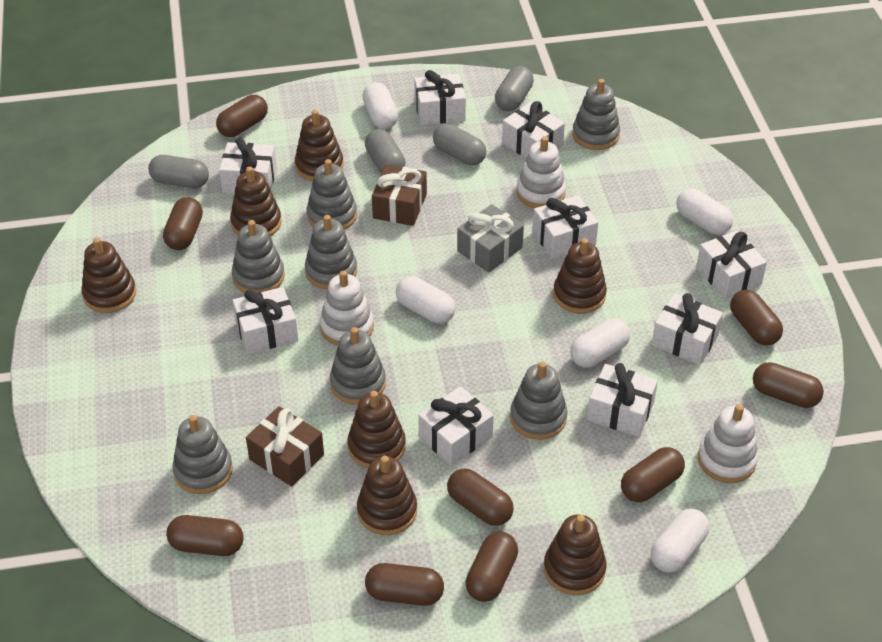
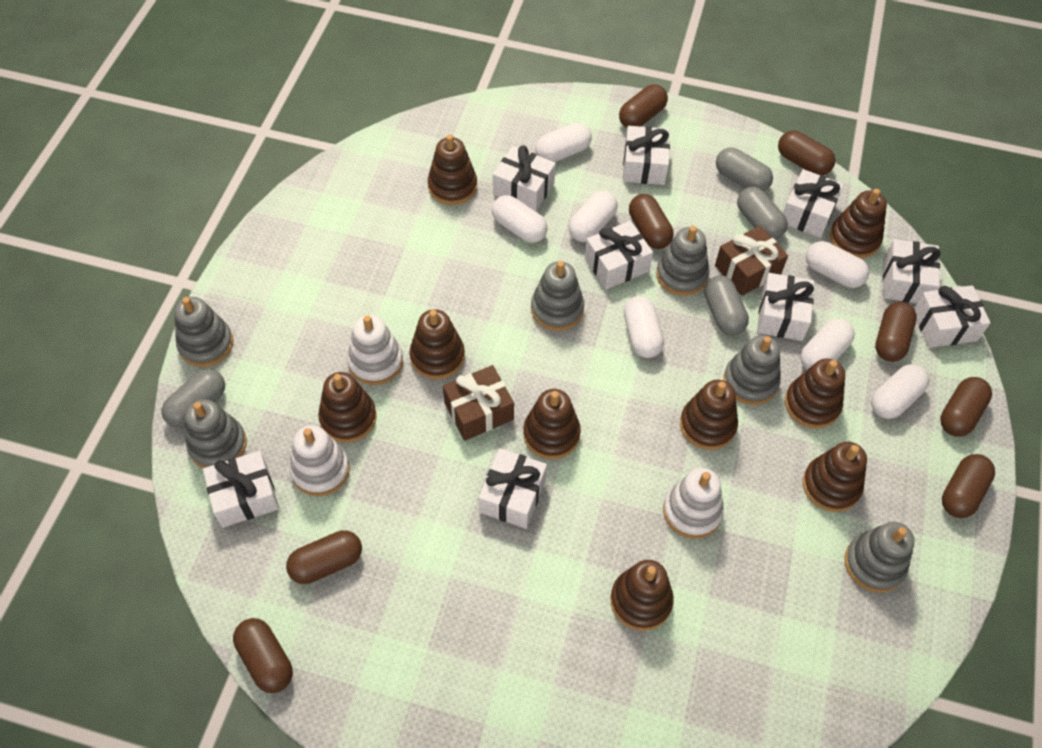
brown capsule: [163,197,203,250] [166,515,244,556] [216,95,268,137] [365,563,444,606] [447,469,514,526] [465,532,518,602] [621,447,685,502] [730,290,783,345] [753,362,824,408] = 9 -> [233,618,293,693] [286,530,362,584] [619,84,668,128] [629,194,674,249] [778,130,835,175] [875,302,917,362] [940,377,992,436] [942,454,995,518] = 8
brown stacking toy: [81,238,136,313] [230,166,281,236] [295,110,343,181] [347,391,406,468] [357,456,417,535] [544,514,606,595] [553,238,607,314] = 7 -> [318,372,376,443] [410,309,465,380] [428,134,477,205] [523,389,581,459] [610,560,674,631] [680,380,738,450] [785,359,845,429] [803,442,867,512] [830,189,887,259] = 9
grey gift: [457,204,524,273] = 1 -> none = 0
grey stacking toy: [172,415,233,494] [232,220,285,293] [305,215,357,290] [307,159,357,230] [330,327,386,405] [510,361,568,440] [572,79,620,150] = 7 -> [174,297,233,367] [185,399,247,468] [531,261,584,331] [656,226,709,296] [723,335,781,405] [845,522,915,593] = 6
white capsule: [362,82,398,129] [396,276,456,324] [570,318,630,368] [651,509,709,573] [676,189,733,235] = 5 -> [492,195,547,243] [535,123,592,162] [569,190,618,242] [624,296,664,358] [800,318,855,370] [806,241,869,288] [871,364,929,419] = 7

